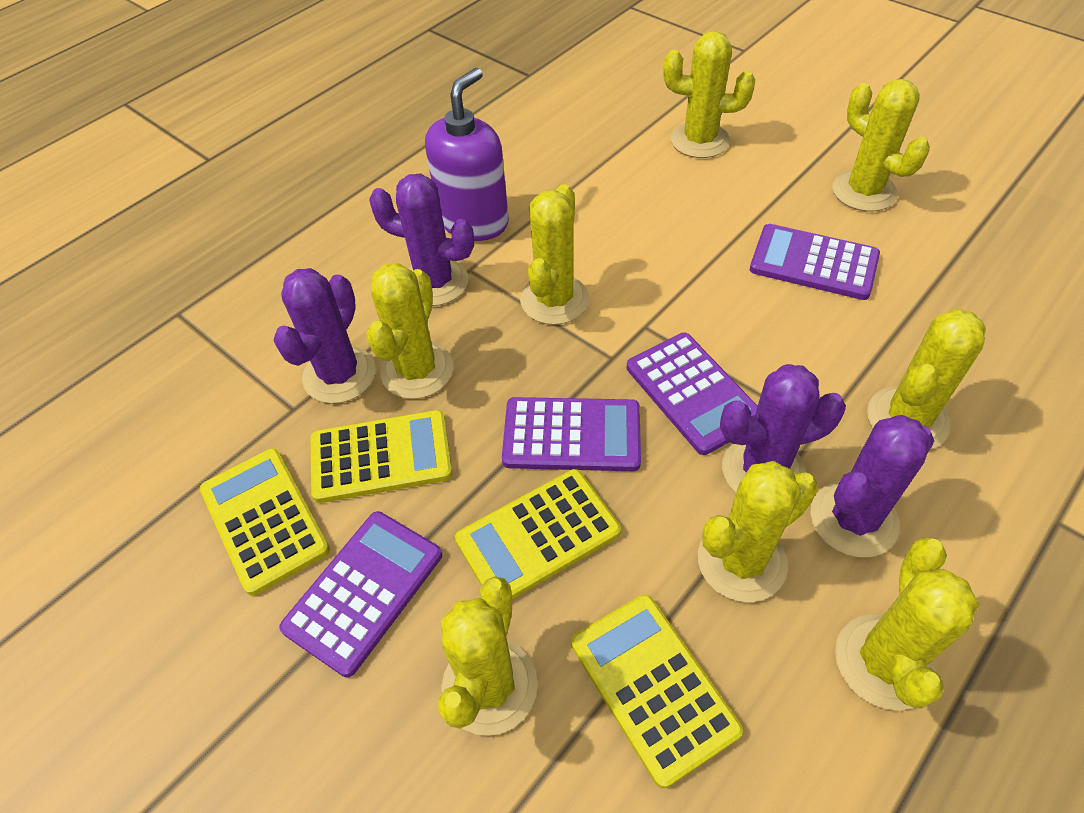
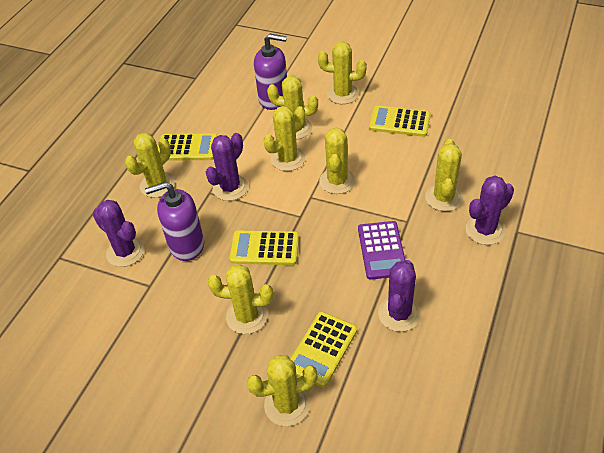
purple calculator: [279,511,442,678] [502,397,641,471] [627,333,758,455] [750,224,880,300] = 4 -> [358,221,405,280] = 1
purple soap dispenser: [425,68,509,241] = 1 -> [145,182,204,261] [254,33,287,110] = 2

